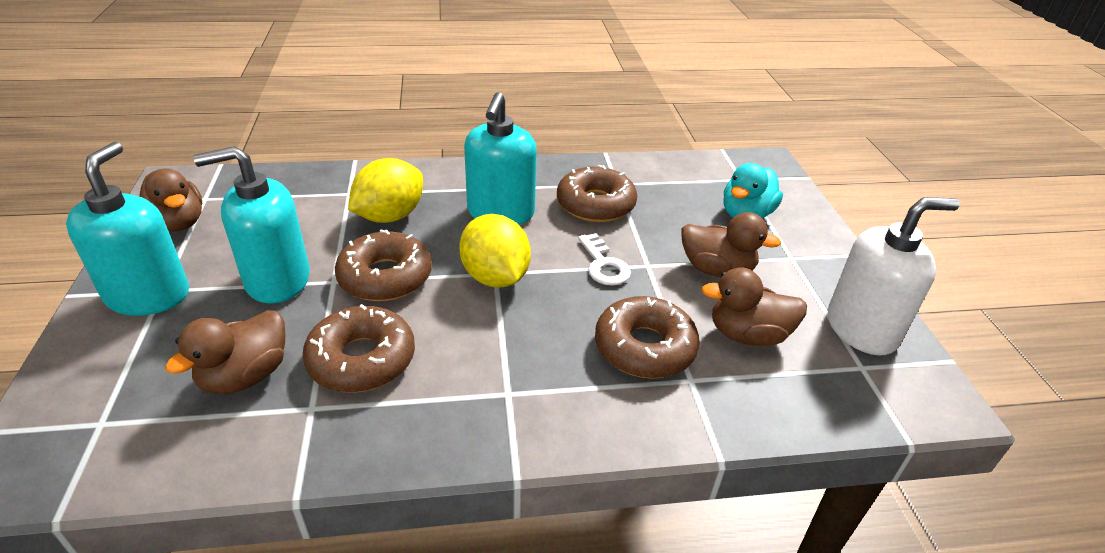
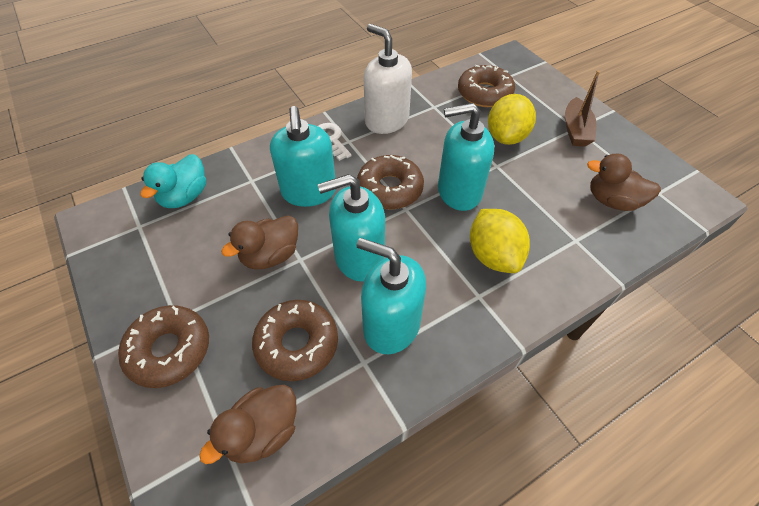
brown boat: none = 0 -> [565,71,600,147] = 1
brown duck: [139,168,203,232] [165,310,285,394] [682,212,781,277] [701,267,807,346] = 4 -> [199,385,297,464] [221,215,298,269] [587,154,661,211] = 3
turquoise soap dispenser: [66,142,189,316] [194,146,310,304] [464,92,537,225] = 3 -> [270,106,336,207] [317,174,385,282] [356,238,426,354] [438,103,494,211] = 4

